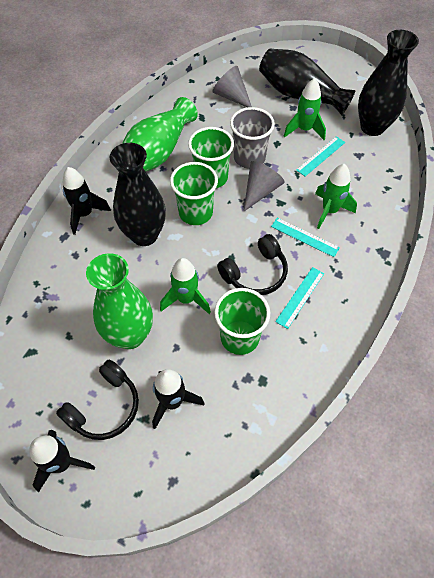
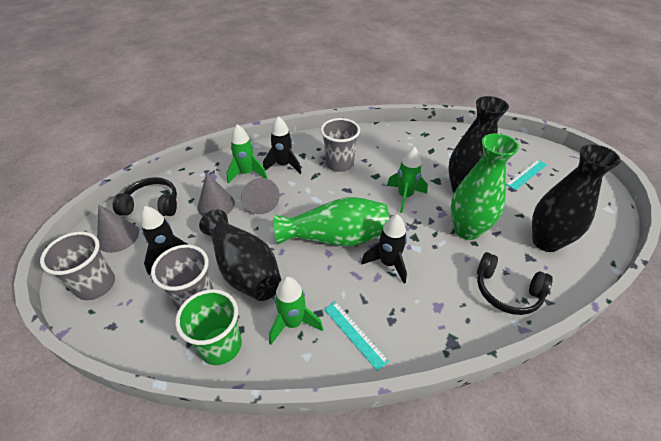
green cup: [170,162,218,225] [188,127,234,188] [214,288,270,355] = 3 -> [175,289,242,365] = 1
grey cone: [212,66,252,107] [244,161,284,211] = 2 -> [97,205,139,253] [197,173,235,216] [241,178,280,214] = 3
grey cup: [230,107,275,169] = 1 -> [40,232,115,300] [151,245,213,310] [321,118,360,172] = 3
turquoise ruler: [271,218,340,257] [275,267,324,329] [296,136,345,176] = 3 -> [324,301,389,371] [506,160,547,190] = 2

